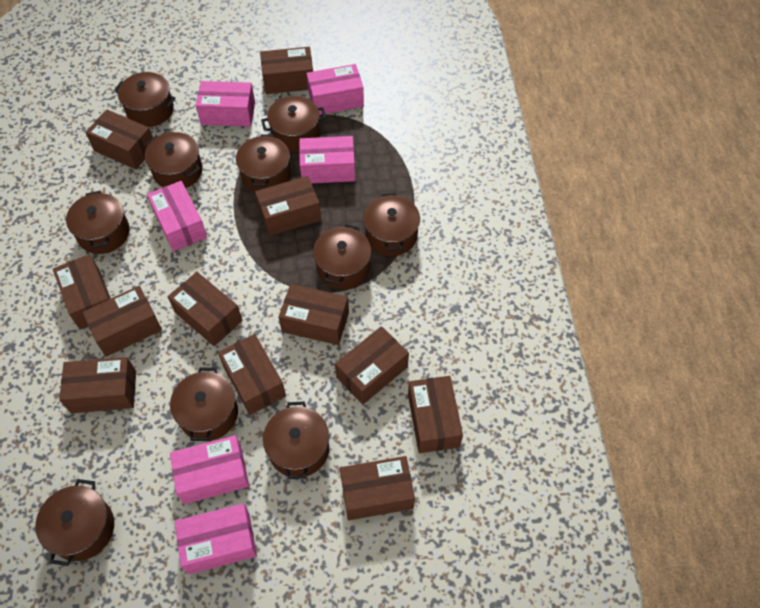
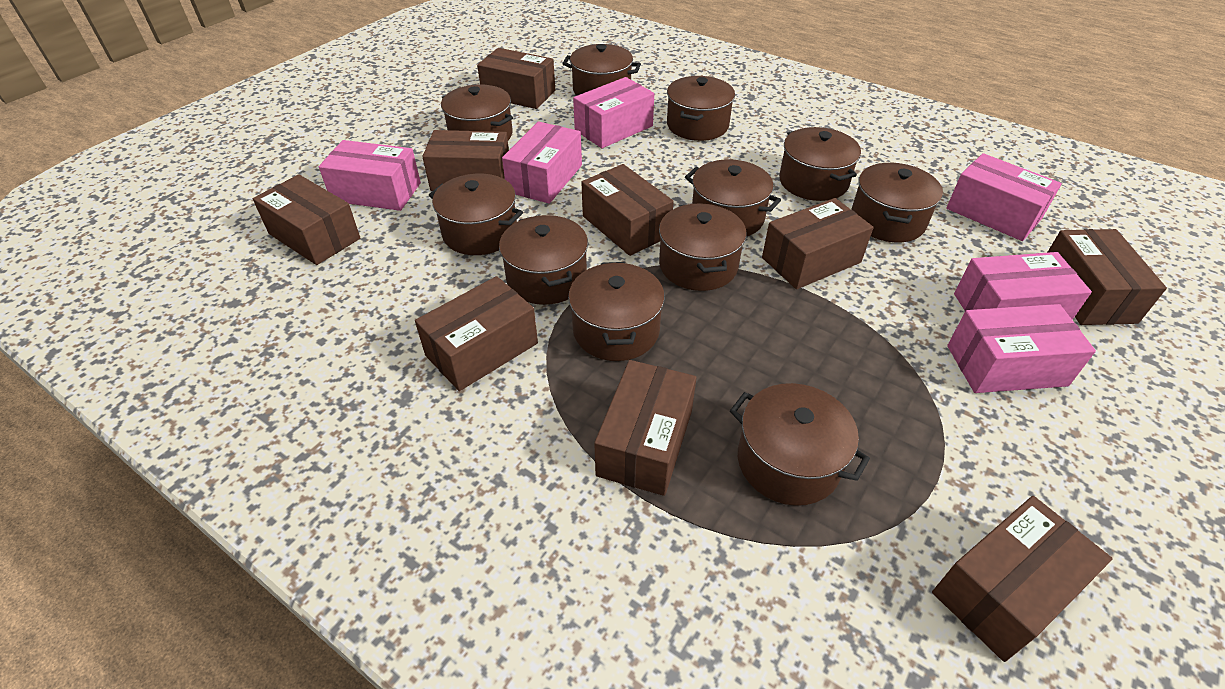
brown box: [53,254,111,329] [59,357,136,413] [82,286,162,357] [85,109,153,169] [168,272,242,346] [218,334,286,415] [255,176,321,236] [260,47,313,94] [278,284,349,345] [335,326,409,405] [340,456,415,520] [408,376,463,453] = 12 -> [253,174,360,265] [415,276,538,391] [422,130,509,191] [477,48,555,109] [581,164,674,256] [594,360,697,496] [762,198,874,289] [932,496,1113,662] [1047,229,1167,325] = 9
brown pot: [35,479,114,566] [66,191,129,254] [114,72,176,127] [145,132,203,188] [170,367,238,441] [236,134,291,192] [261,96,326,152] [263,401,329,479] [313,224,371,290] [363,193,420,256] = 10 -> [429,174,523,255] [441,85,513,140] [499,215,588,305] [562,44,641,96] [568,262,665,361] [659,203,746,291] [667,76,735,141] [685,159,781,237] [730,383,870,506] [779,127,861,201] [851,163,943,242] = 11

